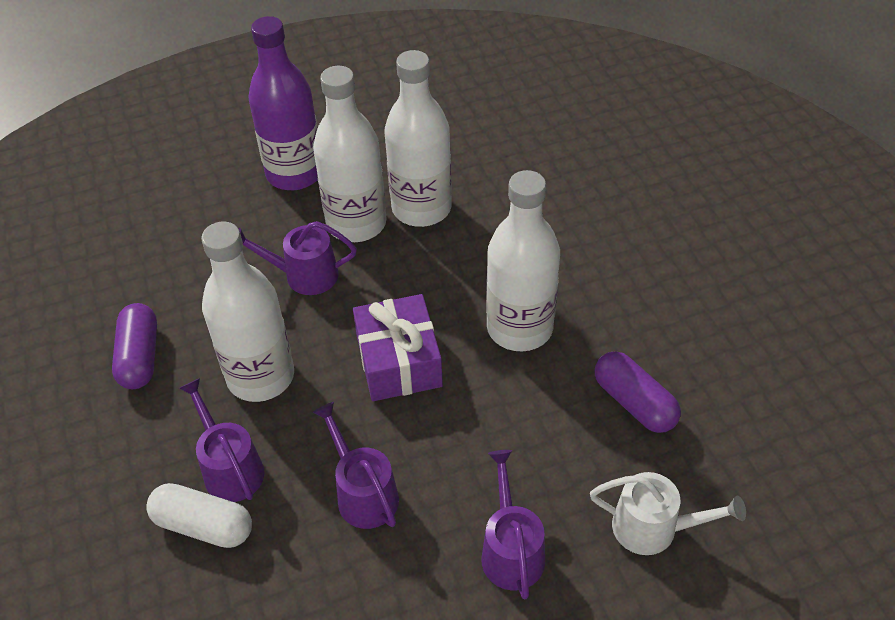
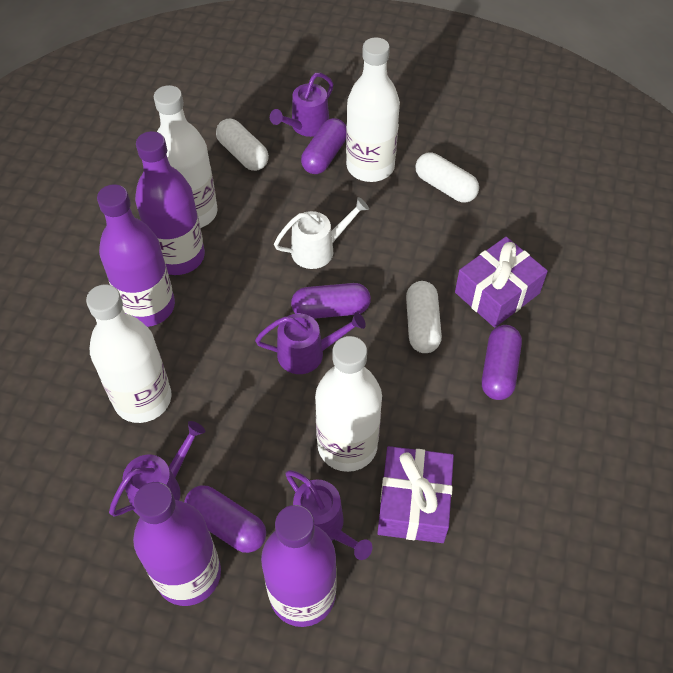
purple bottle: [248,16,318,190] = 1 -> [97,184,175,327] [133,482,221,606] [135,131,205,275] [261,505,337,627] = 4
purple capsule: [112,303,157,389] [595,351,681,433] = 2 -> [184,485,266,553] [291,283,371,319] [301,118,346,174] [482,325,522,400] = 4
purple gift: [353,294,443,401] = 1 -> [377,446,454,543] [455,237,548,328] = 2
white capsule: [146,483,252,548] = 1 -> [216,119,269,171] [406,281,442,353] [415,152,479,203] = 3

